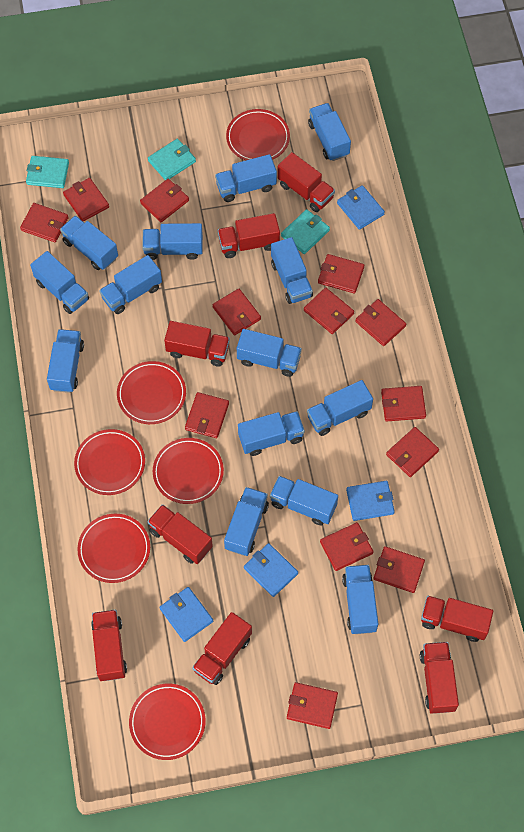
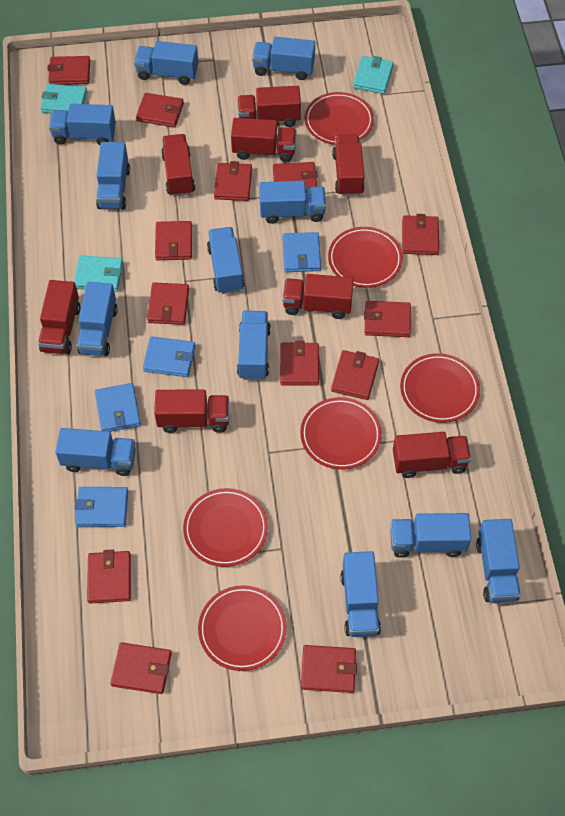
blue truck: [30,251,89,314] [47,329,84,393] [60,216,118,270] [99,255,162,314] [142,223,203,260] [215,154,277,202] [224,487,269,556] [237,329,302,377] [238,411,305,456] [270,476,338,525] [271,237,313,304] [307,380,373,436] [308,103,351,161] [342,565,378,634] = 14 -> [49,104,116,145] [55,428,136,476] [77,282,118,356] [96,142,130,210] [134,41,198,85] [207,227,244,294] [237,311,271,380] [252,37,315,80] [259,181,326,224] [340,551,381,637] [390,513,471,558] [476,519,521,603] = 12

